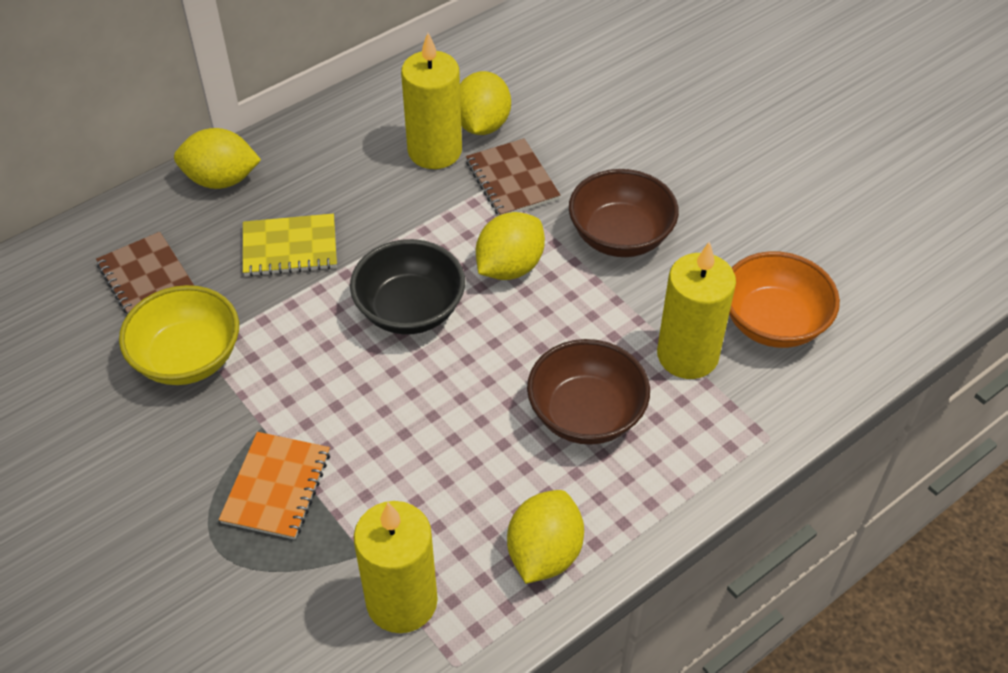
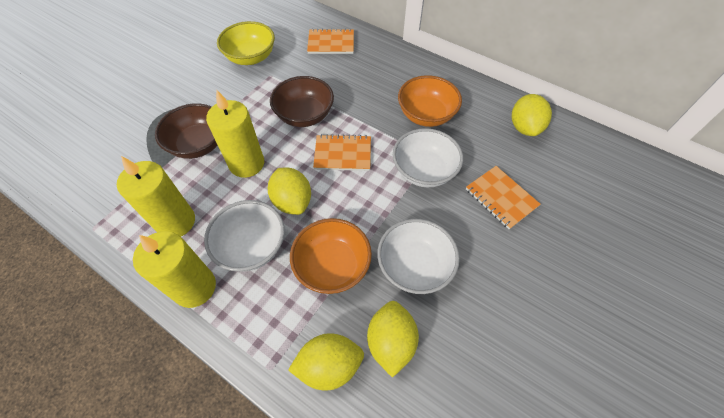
black bowl: [350,239,465,335] = 1 -> none = 0
brown notebook: [96,232,194,316] [466,138,561,215] = 2 -> none = 0
orange bowl: [729,251,840,348] = 1 -> [290,218,372,294] [398,75,462,127] = 2
orange notebook: [219,432,330,540] = 1 -> [307,29,354,54] [313,134,371,171] [466,166,541,229] = 3
white bowl: none = 0 -> [204,200,285,272] [377,219,460,294] [393,128,463,187] = 3
yellow notebook: [243,214,337,277] = 1 -> none = 0

